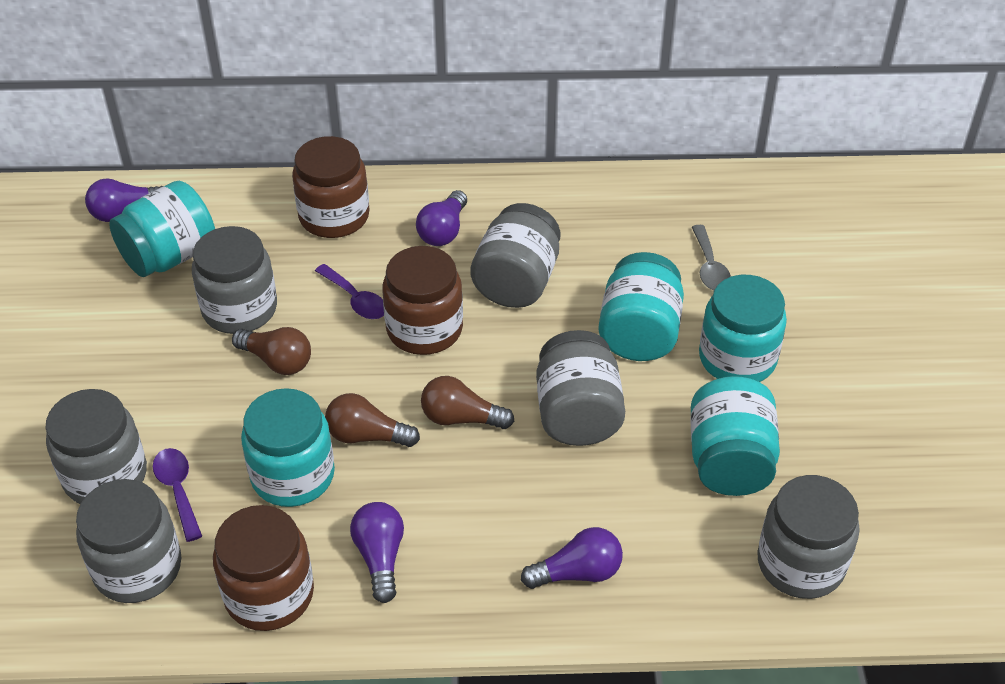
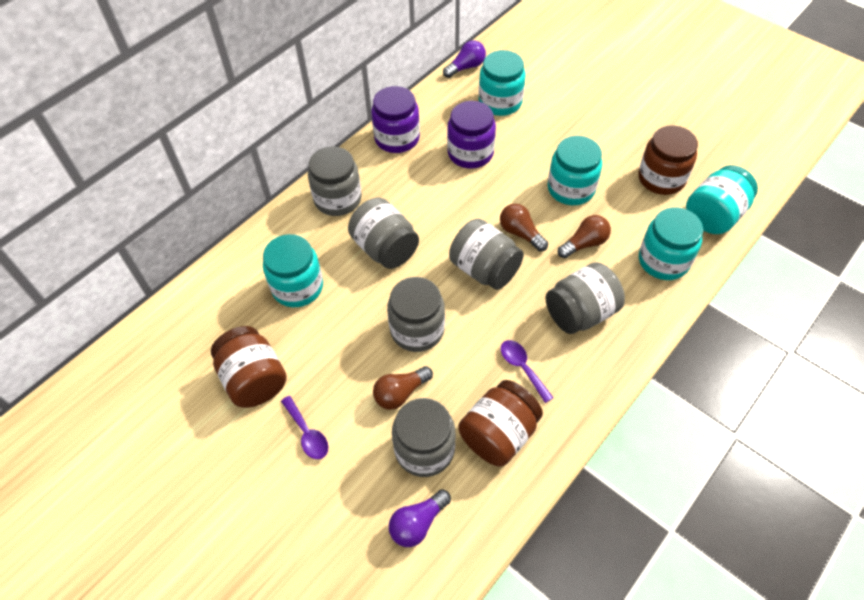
grey spoon: [692,225,731,290] = 1 -> none = 0
purple jar: none = 0 -> [371,86,420,153] [447,101,496,169] = 2
purple light bulb: [85,178,164,222] [350,502,404,603] [416,190,467,246] [521,527,623,589] = 4 -> [389,489,451,547] [443,40,486,78] = 2

